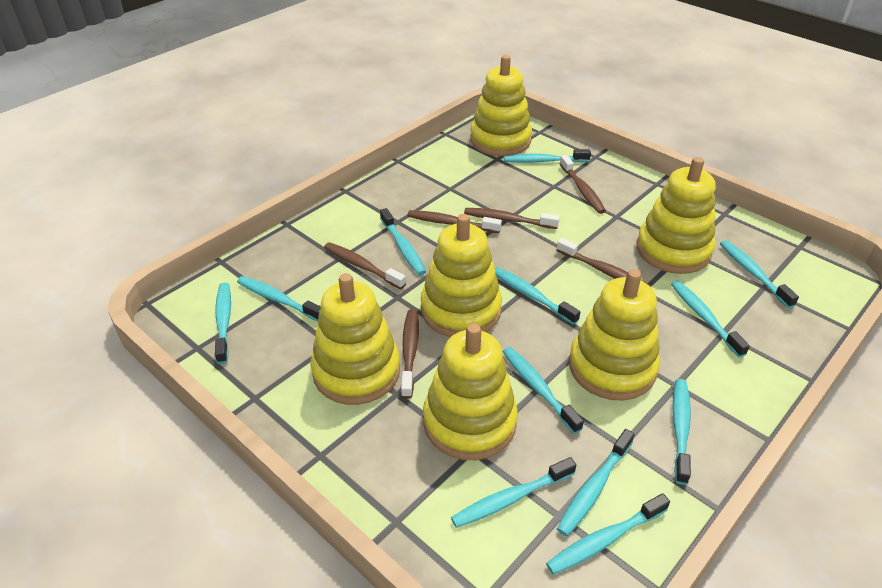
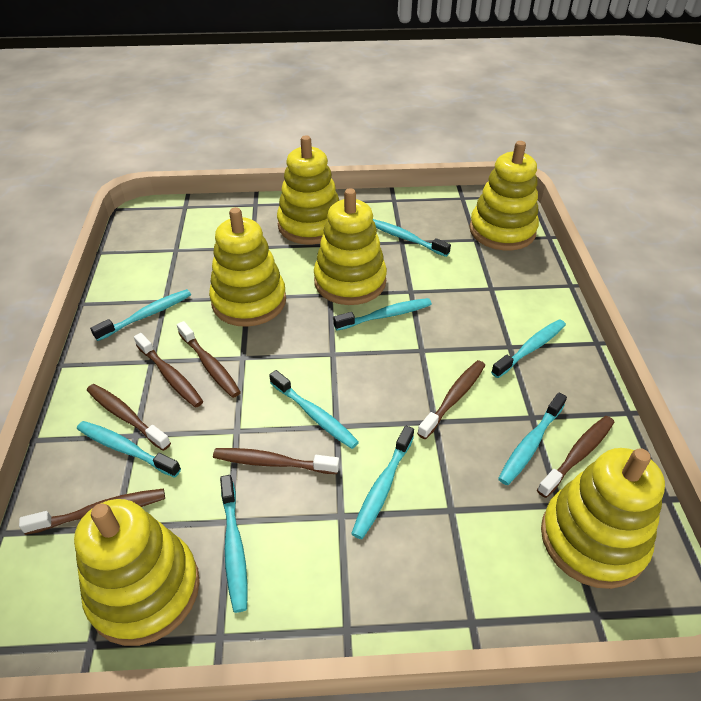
brown toothbrush: [324,242,406,289] [401,309,419,399] [407,210,502,233] [464,208,560,229] [557,238,651,287] [560,155,606,214] = 6 -> [19,488,165,535] [87,384,171,451] [134,333,203,408] [177,321,241,398] [213,448,339,474] [417,360,485,440] [537,416,614,498] = 7
turquoise toothbrush: [215,283,231,364] [237,276,321,321] [380,208,426,275] [451,457,576,528] [495,267,580,325] [503,347,584,434] [504,149,591,163] [546,493,670,575] [557,429,635,536] [671,281,750,357] [673,379,691,485] [720,240,799,308] = 12 -> [77,421,181,478] [90,289,191,341] [220,475,248,613] [269,370,359,449] [333,298,432,331] [351,425,414,539] [373,219,451,257] [491,319,566,378] [498,393,567,485] = 9

